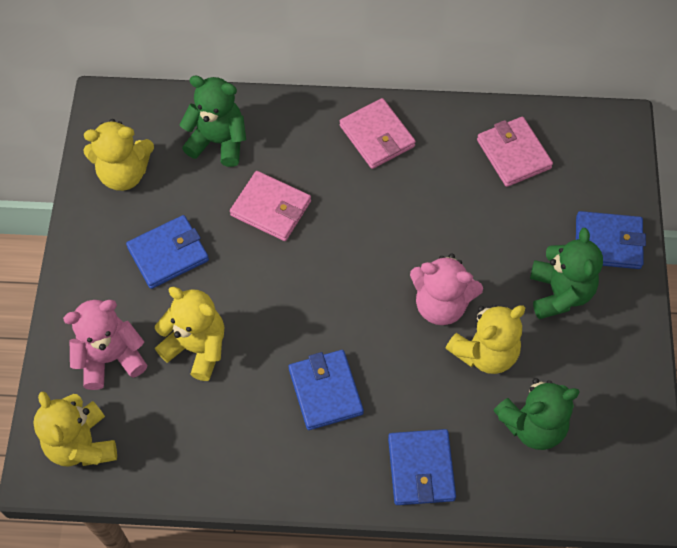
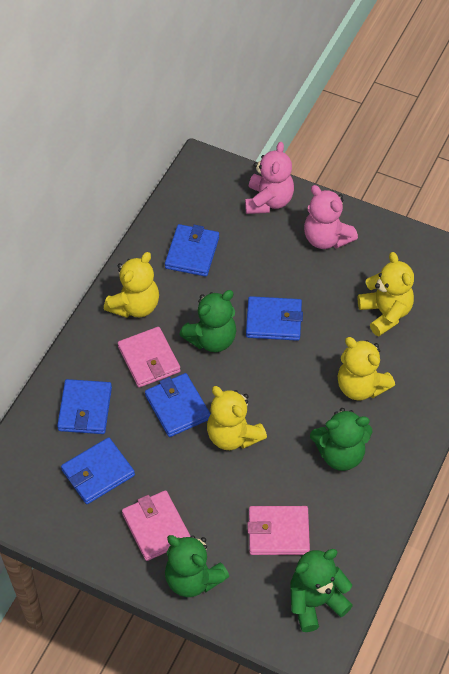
blue wallet: [126,215,209,289] [289,350,364,430] [388,429,456,505] [576,211,646,269] = 4 -> [57,379,112,434] [61,437,135,504] [145,373,211,437] [165,224,219,277] [246,296,303,341] = 5
green teddy bear: [179,76,246,167] [493,378,580,450] [530,228,603,319] = 3 -> [165,535,229,597] [179,290,237,352] [291,549,353,632] [310,408,372,471] = 4

